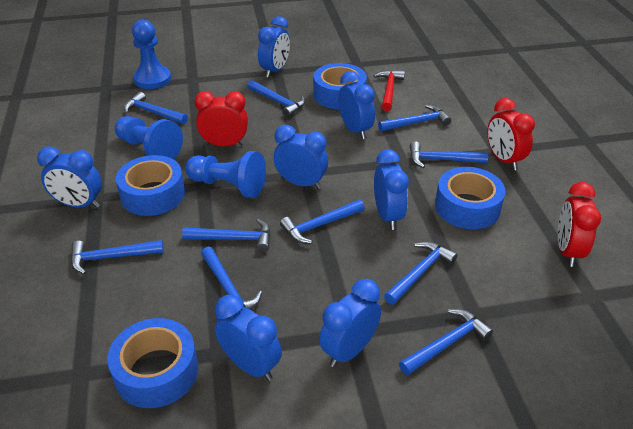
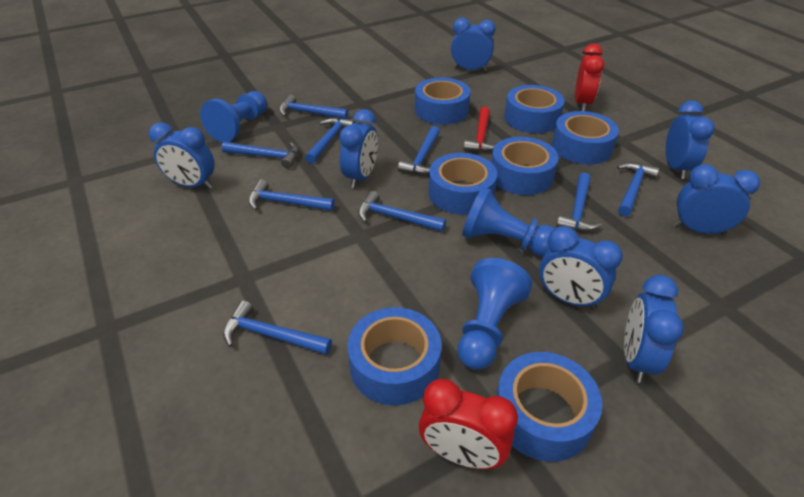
blue hammer: [71,240,164,274] [124,92,188,124] [182,219,271,252] [201,247,262,310] [247,80,305,117] [280,200,364,244] [378,105,451,131] [384,241,457,305] [399,309,493,375] [410,141,488,168] = 10 -> [222,142,299,169] [223,300,332,355] [248,179,335,211] [279,95,348,119] [305,118,355,164] [358,191,446,232] [398,126,440,175] [556,173,602,232] [617,162,660,216] = 9
blue tape: [107,318,198,408] [116,155,185,216] [313,63,367,109] [435,167,506,229] = 4 -> [347,307,441,405] [415,78,470,125] [428,153,497,215] [491,137,559,195] [496,352,602,462] [504,85,565,133] [552,111,619,165] = 7
red clock: [194,91,248,146] [487,98,535,170] [558,182,601,267] = 3 -> [419,379,518,469] [575,44,604,111] = 2

